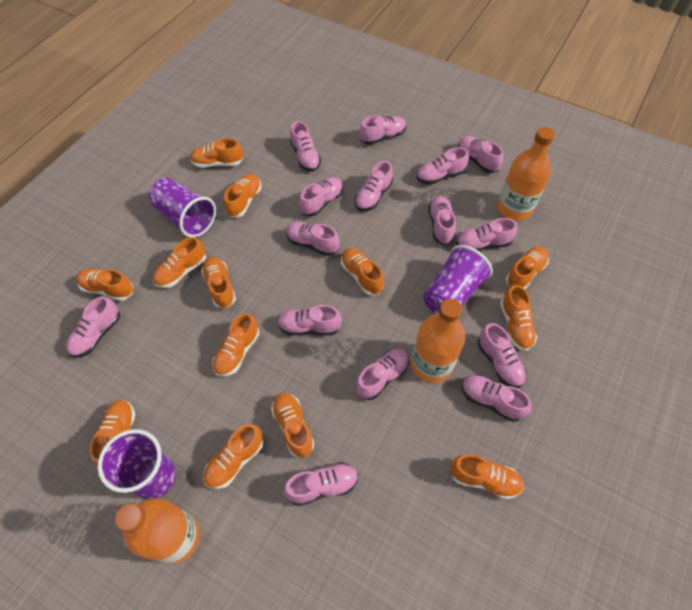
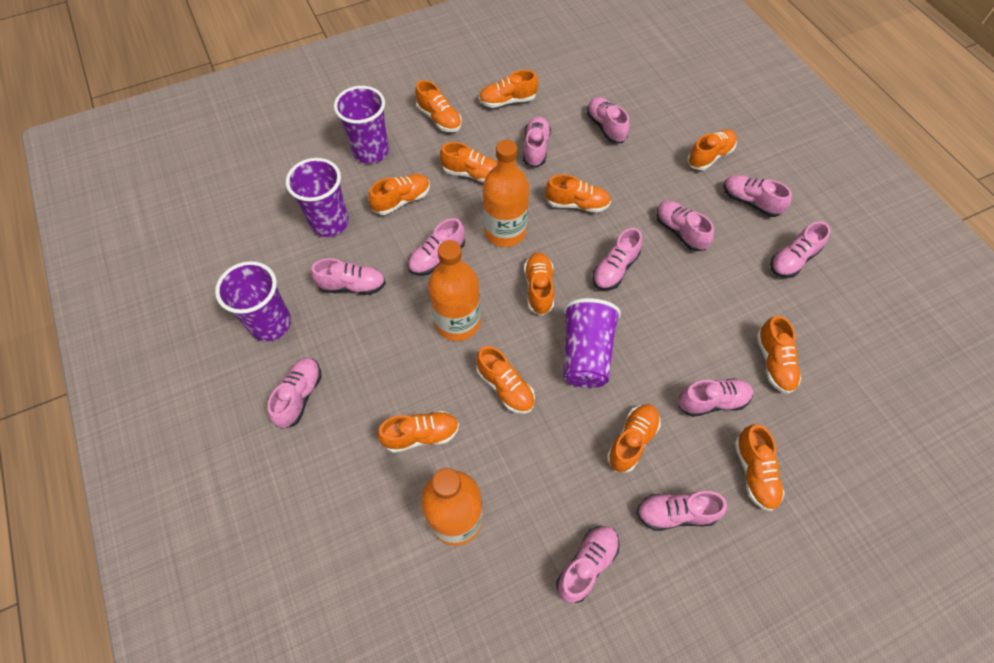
orange shoe: [76,269,133,301] [90,400,136,467] [153,237,206,288] [190,138,243,168] [201,257,236,308] [203,424,264,489] [212,313,259,377] [224,174,261,218] [271,392,314,458] [341,248,384,295] [450,454,524,499] [500,285,537,351] [506,246,549,289] = 13 -> [368,174,430,215] [377,411,459,453] [415,80,462,132] [440,142,497,183] [476,346,535,414] [479,70,538,108] [524,252,554,316] [545,174,611,213] [607,404,660,473] [687,129,737,170] [734,425,784,511] [757,315,801,394] = 12
pink shoe: [66,296,120,358] [277,305,342,336] [284,462,358,506] [286,222,340,256] [290,121,321,171] [299,177,343,216] [355,161,393,211] [356,349,409,400] [359,115,406,145] [417,147,469,185] [428,196,456,245] [456,218,517,251] [458,136,503,173] [462,375,531,422] [477,323,526,388] = 15 -> [267,358,322,429] [311,258,386,295] [408,218,465,276] [523,116,551,167] [557,526,620,603] [587,97,630,143] [592,228,642,290] [637,491,727,531] [656,201,714,252] [678,378,753,417] [723,175,792,217] [770,221,830,278] = 12
purple cup: [98,429,176,499] [149,178,216,237] [423,245,493,314] = 3 -> [215,261,291,341] [286,158,349,237] [334,86,389,164] [563,298,621,388] = 4

